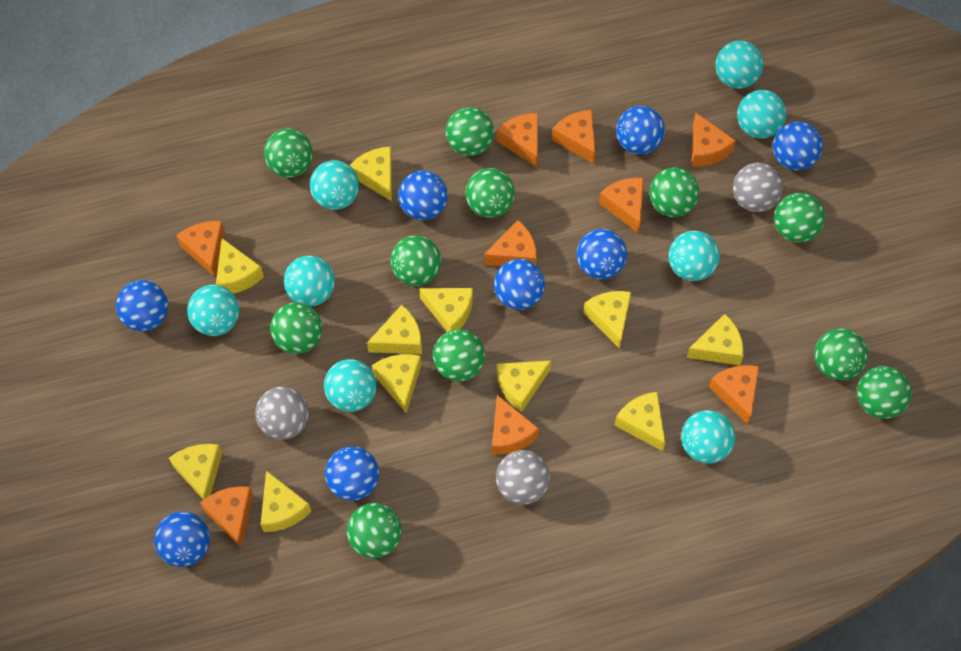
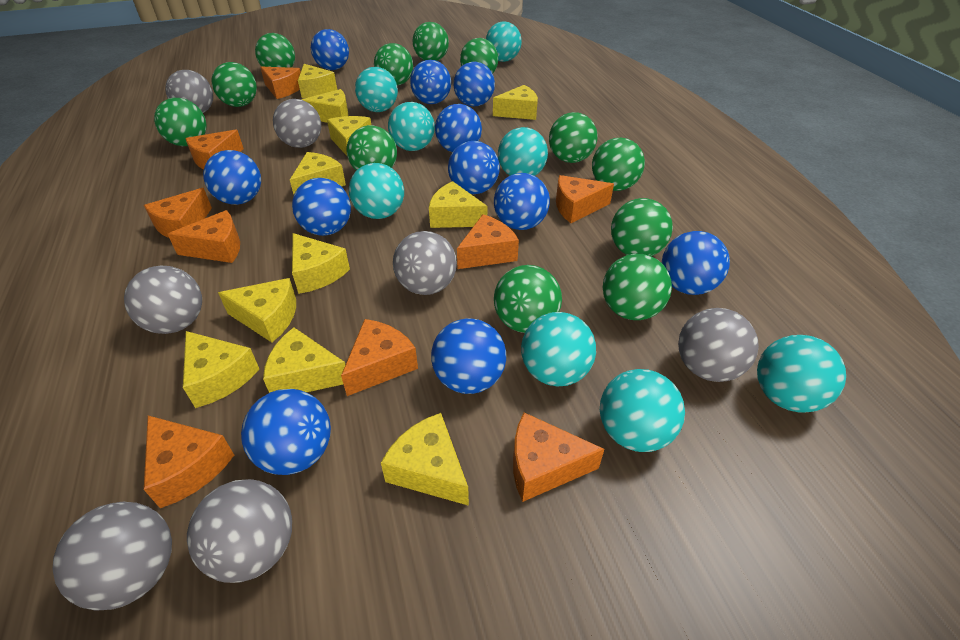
blue ball: [116,280,168,331] [154,512,210,567] [325,446,379,501] [398,171,448,220] [494,259,545,310] [577,229,627,280] [616,106,665,155] [773,122,823,171] = 8 -> [203,150,261,205] [241,389,331,475] [292,178,351,236] [311,29,349,70] [410,60,451,104] [431,318,506,394] [435,104,482,152] [448,141,500,194] [453,62,495,107] [494,173,550,230] [662,231,730,295] = 11
green ball: [264,129,313,177] [270,302,322,354] [347,503,402,558] [391,235,441,286] [433,329,485,381] [445,107,494,156] [465,168,515,218] [649,168,699,217] [774,193,825,243] [815,328,868,381] [857,366,912,419] = 11 -> [154,98,207,146] [212,62,257,107] [255,33,295,68] [347,125,397,171] [374,43,413,86] [413,22,449,61] [460,38,498,74] [494,265,562,333] [549,112,598,163] [592,138,645,191] [603,254,672,320] [611,198,673,256] = 12
grey ball: [255,387,309,440] [496,450,550,505] [733,162,783,212] = 3 -> [52,502,172,611] [124,265,202,334] [165,70,213,113] [187,479,292,583] [273,99,321,148] [393,231,457,295] [678,308,759,382] = 7

